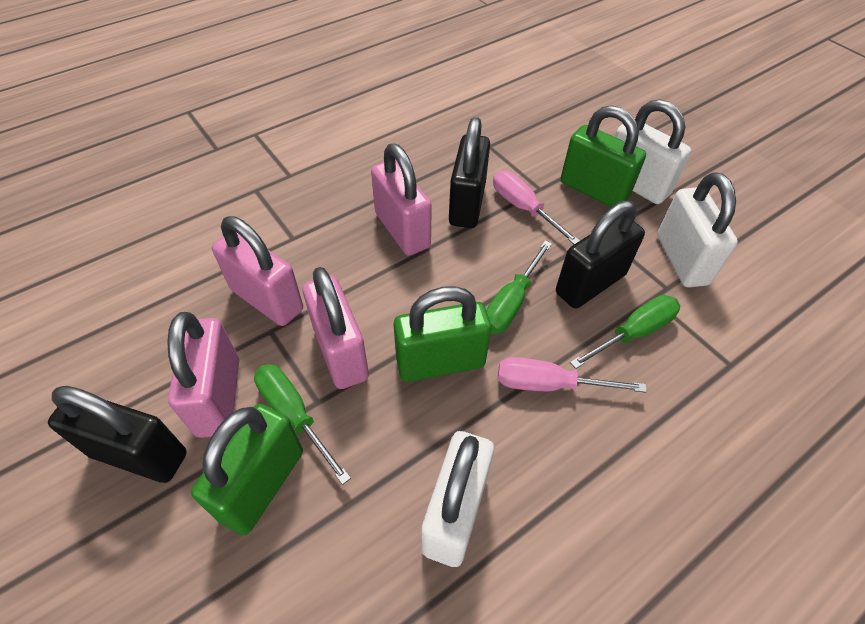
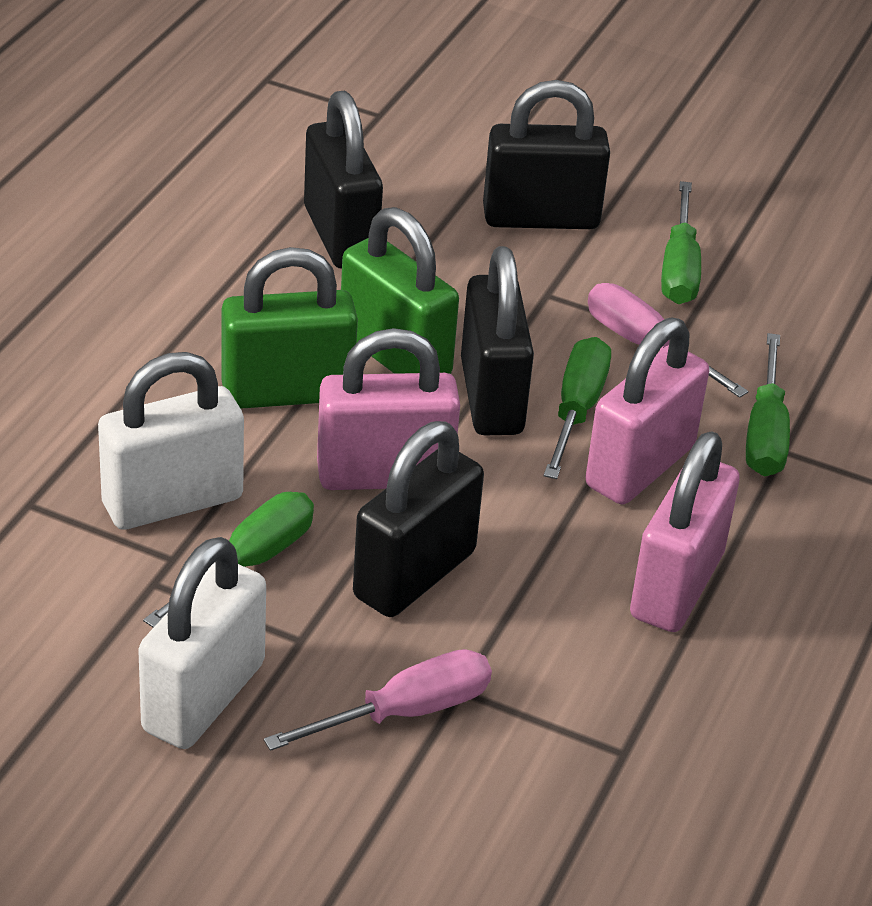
black padlock: [48,386,187,483] [449,117,490,228] [556,201,645,309] = 3 -> [304,91,383,269] [353,421,484,617] [461,246,534,435] [483,80,610,229] = 4
green padlock: [191,404,303,535] [393,286,491,382] [561,105,646,207] = 3 -> [221,247,358,409] [341,207,459,374] = 2
green screwdriver: [254,364,351,485] [486,241,552,334] [570,295,680,369] = 3 -> [143,492,314,628] [544,337,611,479] [661,181,701,304] [746,333,790,476] = 4
pink padlock: [167,312,239,438] [212,216,303,326] [303,267,369,389] [371,143,432,256] = 4 -> [317,328,460,490] [586,317,709,505] [630,431,740,632] = 3
white padlock: [421,431,494,567] [615,99,691,204] [657,172,738,288] = 3 -> [98,352,244,530] [138,537,266,749] = 2

